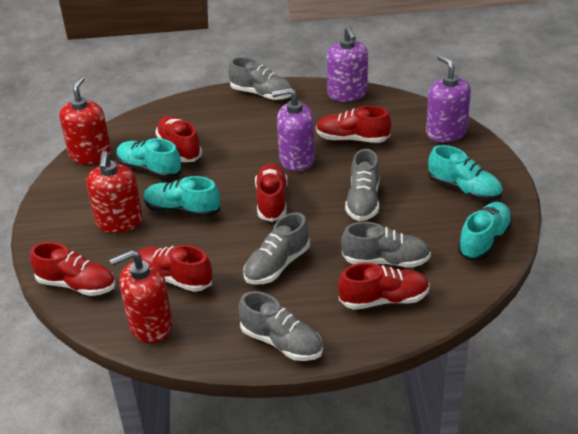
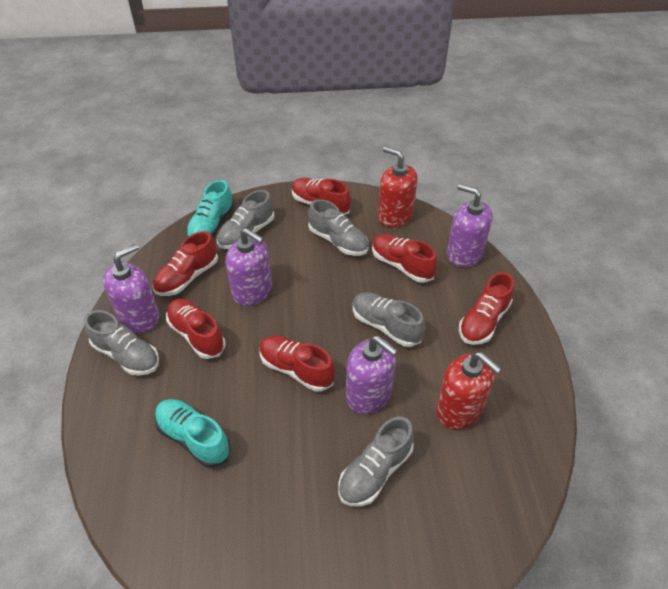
purple soap dispenser: [272,88,315,172] [327,26,368,102] [426,55,471,142] = 3 -> [103,243,159,333] [226,228,272,306] [346,336,398,414] [447,184,493,267] = 4
red soap dispenser: [59,76,112,164] [86,151,143,233] [110,250,173,343] = 3 -> [378,147,418,228] [436,352,502,430] = 2
turquoise shoe: [117,138,182,179] [144,176,220,217] [428,145,503,201] [458,202,513,260] = 4 -> [154,399,231,468] [186,180,234,237] = 2

